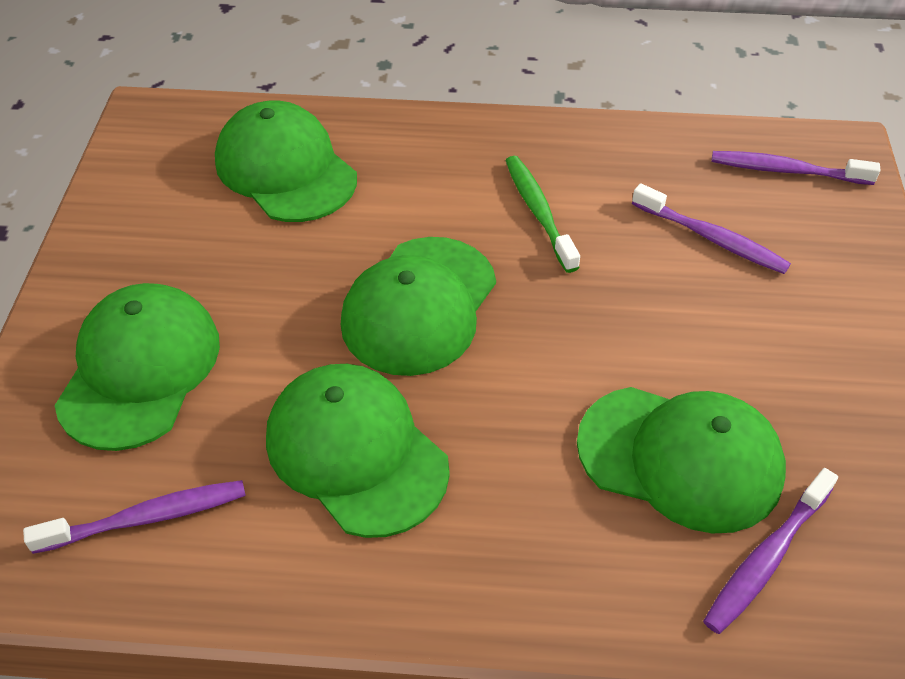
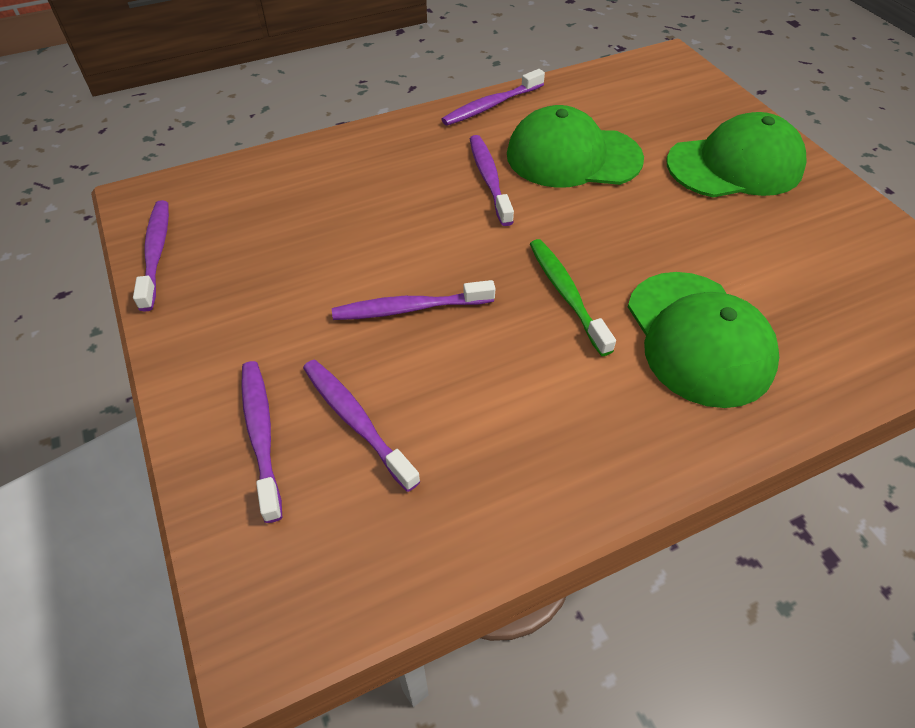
green cap: [54,283,220,451] [215,101,357,222] [266,364,450,538] [341,237,496,376] [577,387,786,534] = 5 -> [507,105,644,188] [628,272,779,408] [667,112,807,198] = 3
purple toothbrush: [23,480,246,554] [632,183,791,274] [703,468,838,634] [712,151,880,185] = 4 -> [133,200,169,311] [241,361,282,523] [303,359,421,492] [332,280,495,320] [441,69,545,126] [470,135,514,226] = 6

